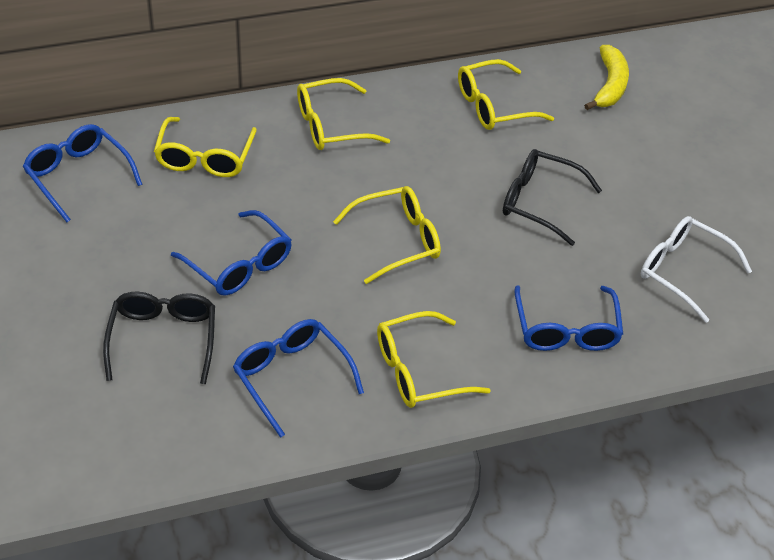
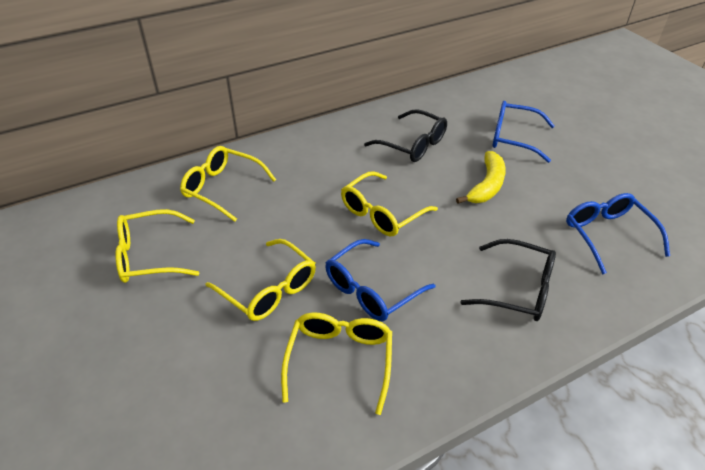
blue glasses: [23,124,143,222] [171,210,292,296] [233,319,364,438] [514,285,623,351] = 4 -> [325,239,435,321] [492,101,555,163] [566,193,670,274] = 3
white glasses: [641,216,752,323] = 1 -> none = 0

